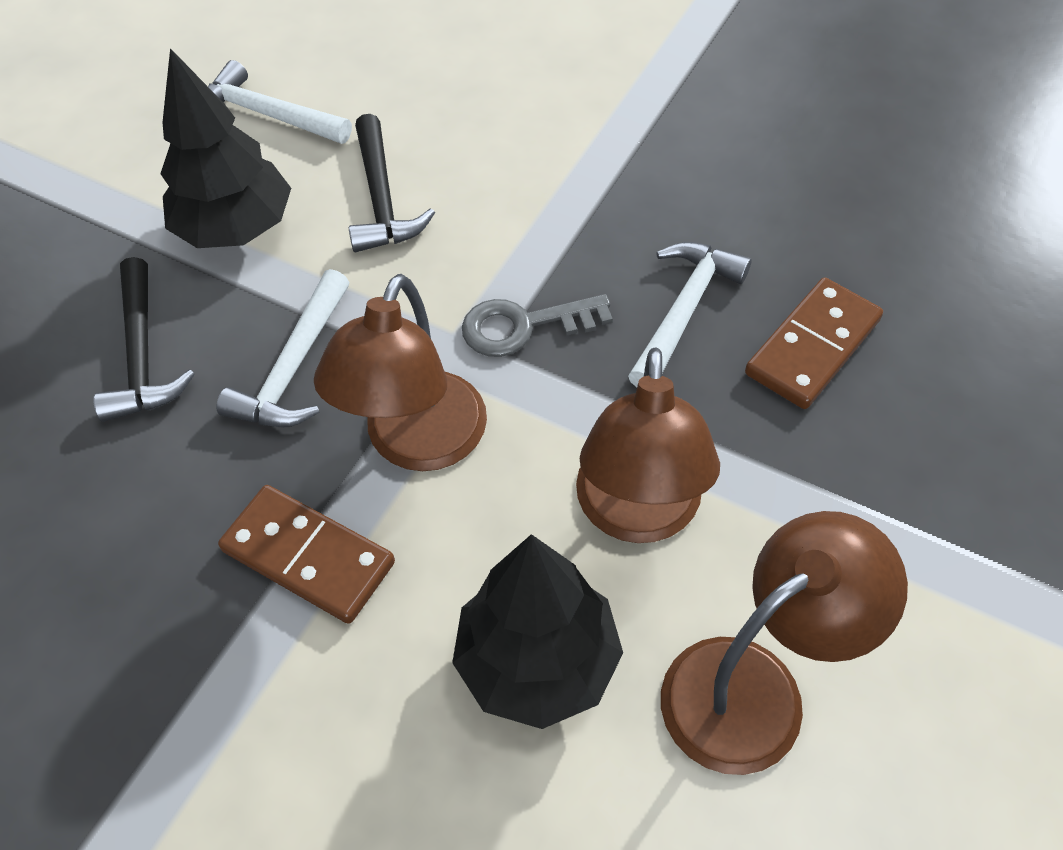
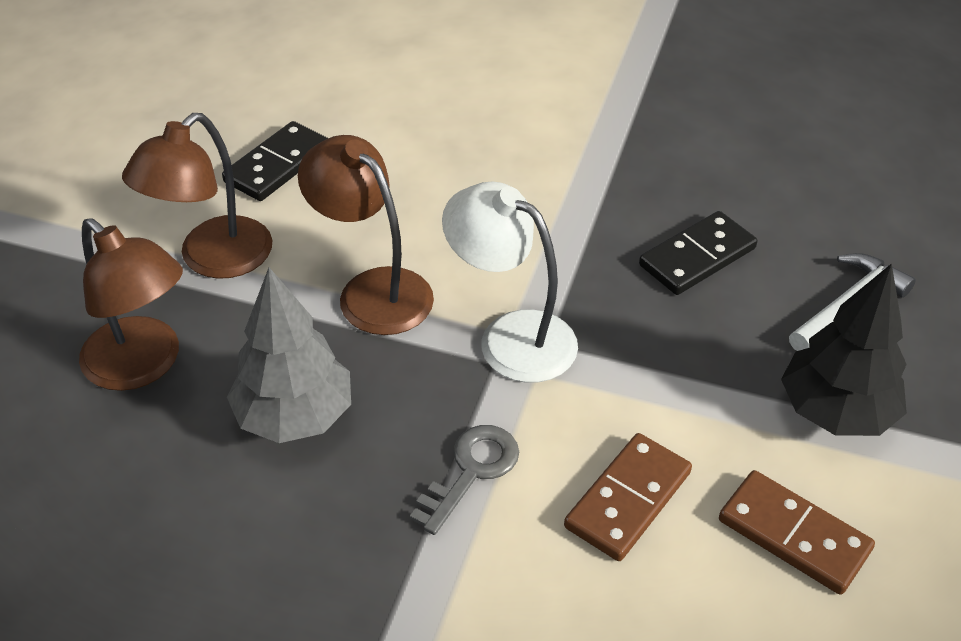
black domino: none = 0 -> [222,121,328,201] [639,211,758,295] = 2
black hammer: [93,257,195,422] [349,114,435,252] = 2 -> none = 0
black tree: [160,48,291,248] [452,534,623,729] = 2 -> [781,263,907,436] = 1
grey tree: none = 0 -> [227,267,351,443] = 1
white hammer: [208,60,352,144] [216,269,349,427] [628,242,752,388] = 3 -> [789,253,916,351] = 1
white lamp: none = 0 -> [442,182,578,383] = 1

